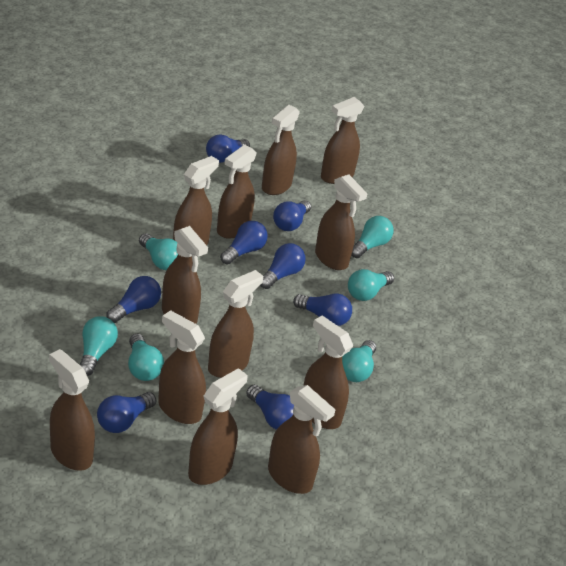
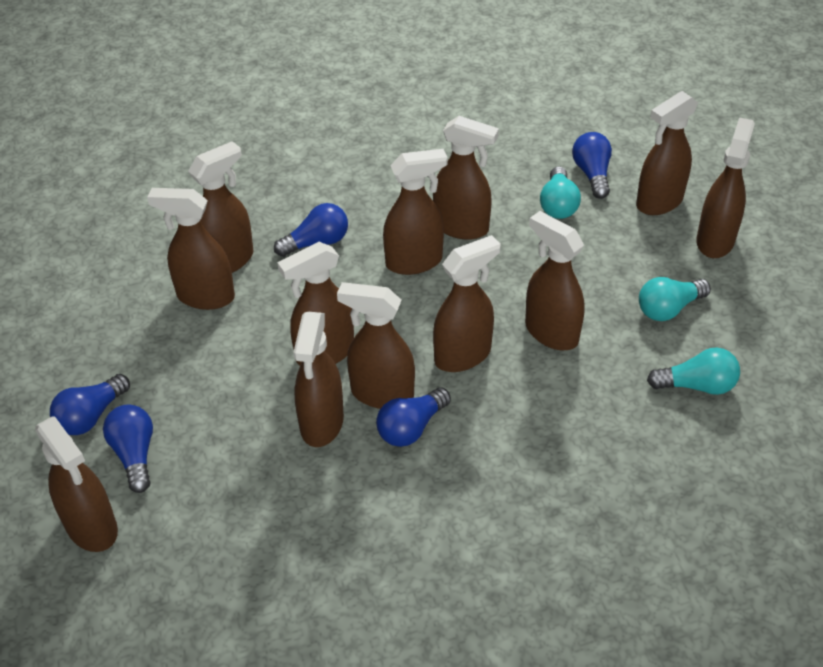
blue light bulb: [97,392,156,433] [106,276,161,323] [206,134,250,163] [220,221,268,265] [246,385,294,430] [260,243,306,289] [273,200,311,231] [293,294,352,326] = 8 -> [50,374,130,435] [103,405,153,493] [274,203,348,257] [376,387,451,447] [572,132,612,199] = 5
turquoise light bulb: [80,316,118,376] [128,333,164,381] [139,233,178,270] [342,340,376,382] [348,269,394,301] [351,216,393,258] = 6 -> [540,166,581,219] [639,277,711,321] [647,347,740,395] = 3

